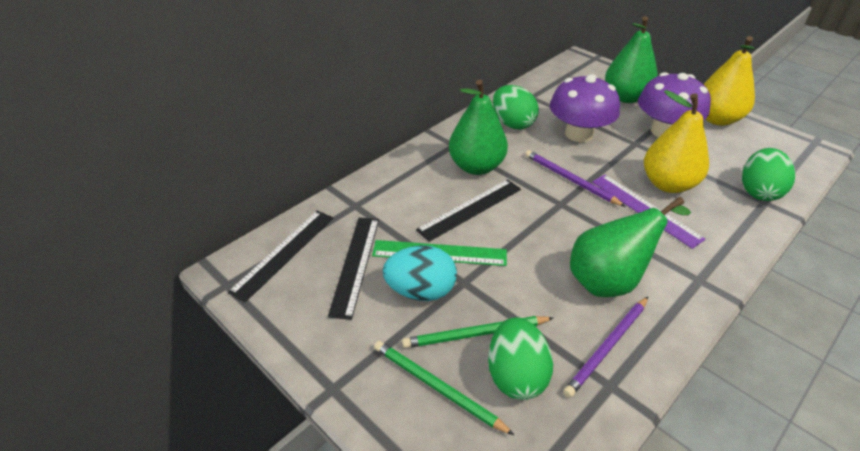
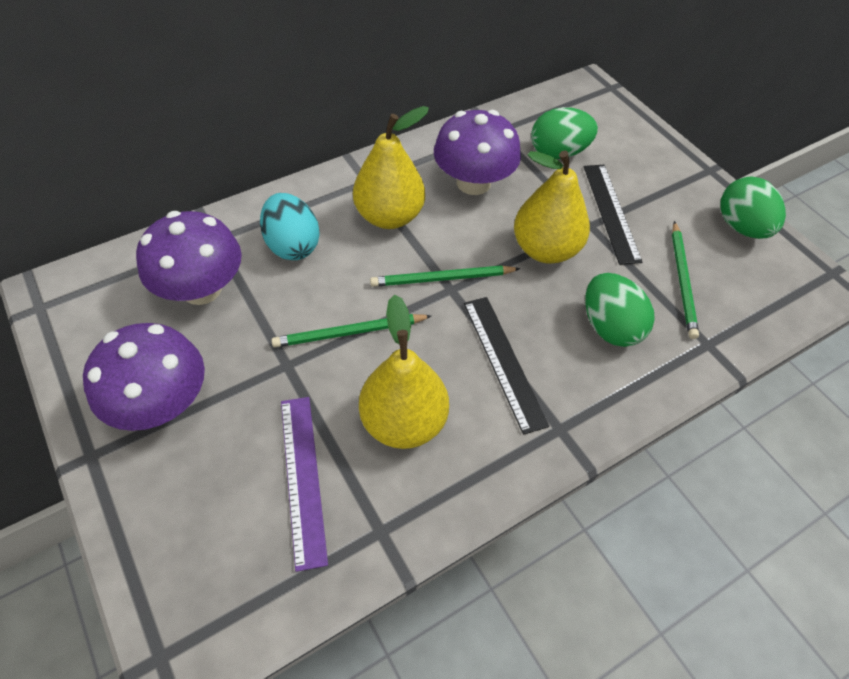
black ruler: [228,211,333,302] [328,217,379,320] [416,179,521,242] = 3 -> [464,297,549,435] [584,165,642,265] = 2
green pear: [449,79,508,175] [570,197,691,297] [605,16,658,103] = 3 -> none = 0
green pencil: [374,341,514,435] [402,316,553,348] = 2 -> [271,314,431,347] [370,265,520,287] [672,221,699,339] = 3
green ruler: [372,240,507,266] = 1 -> none = 0
purple mushroom: [550,74,620,142] [638,72,711,137] = 2 -> [83,323,205,431] [136,211,242,305] [434,110,521,195] = 3
purple pencil: [525,150,626,207] [563,297,648,398] = 2 -> none = 0
yellow pear: [644,90,709,193] [704,36,755,126] = 2 -> [353,106,429,229] [359,294,449,449] [514,151,590,264] = 3

